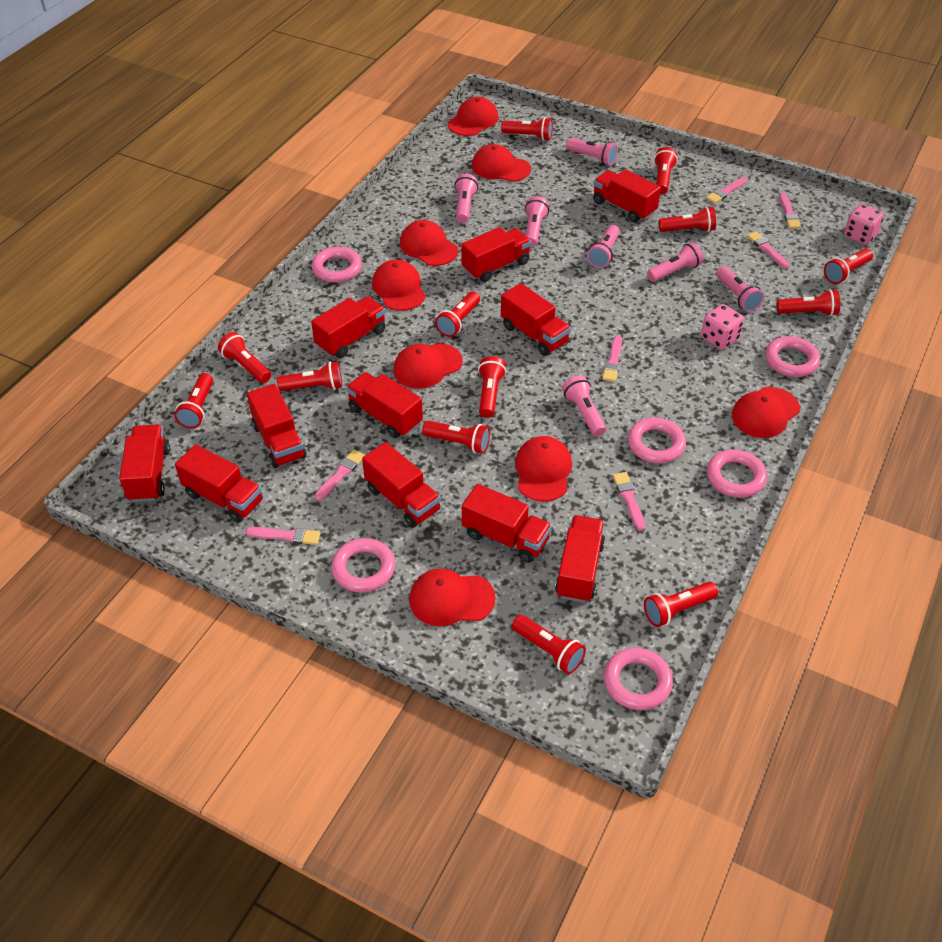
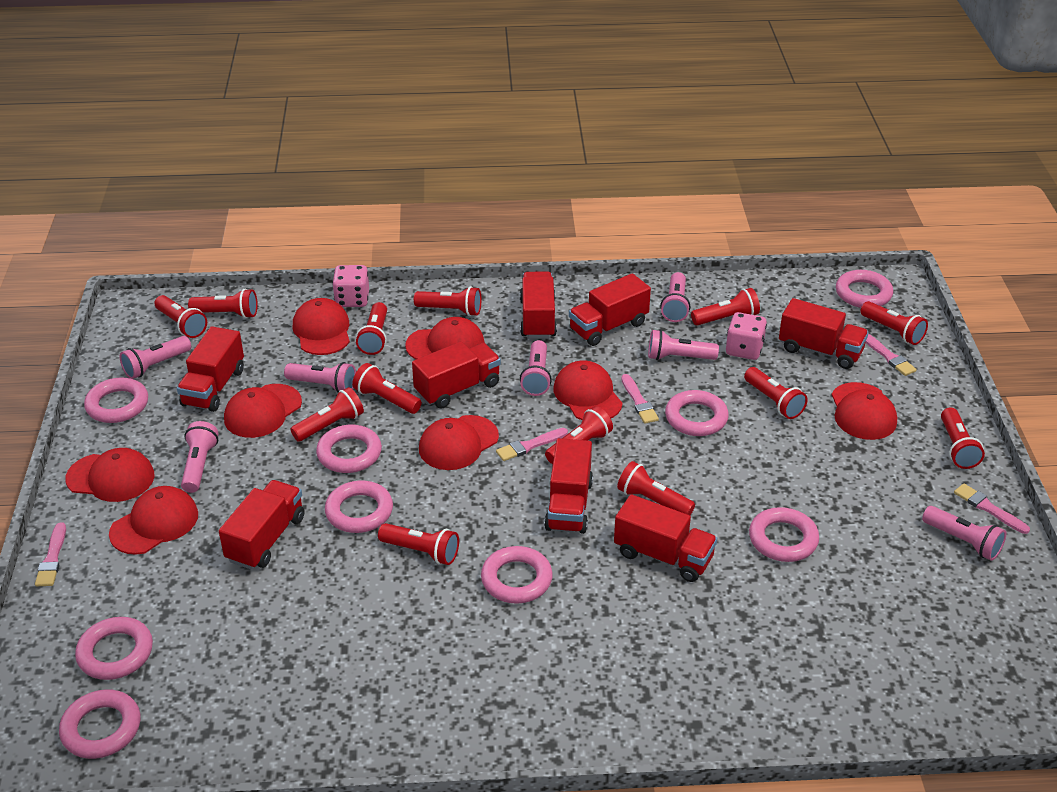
pink brush: [246,527,320,545] [315,449,365,500] [602,336,622,382] [613,472,645,531] [706,177,747,204] [747,231,790,268] [779,192,801,229] = 7 -> [35,522,66,586] [496,428,568,461] [621,374,659,424] [866,334,917,376] [954,483,1030,534] = 5
pink ring: [312,247,362,283] [331,538,395,593] [604,648,673,710] [628,418,686,464] [707,449,767,498] [765,336,820,377] = 6 -> [59,690,140,759] [75,617,153,680] [84,378,148,423] [316,425,382,473] [325,481,393,533] [481,546,553,603] [665,390,729,436] [749,507,819,562] [836,270,893,308] = 9
red truck: [119,425,170,502] [175,444,263,523] [247,384,306,468] [311,296,386,358] [346,372,423,438] [362,442,441,528] [461,227,531,282] [462,484,552,563] [501,283,571,356] [555,515,605,603] [593,169,661,222] = 11 -> [177,326,244,412] [219,480,305,570] [412,341,501,409] [520,272,557,339] [544,438,593,534] [569,273,651,346] [614,494,717,582] [779,298,869,369] = 8

